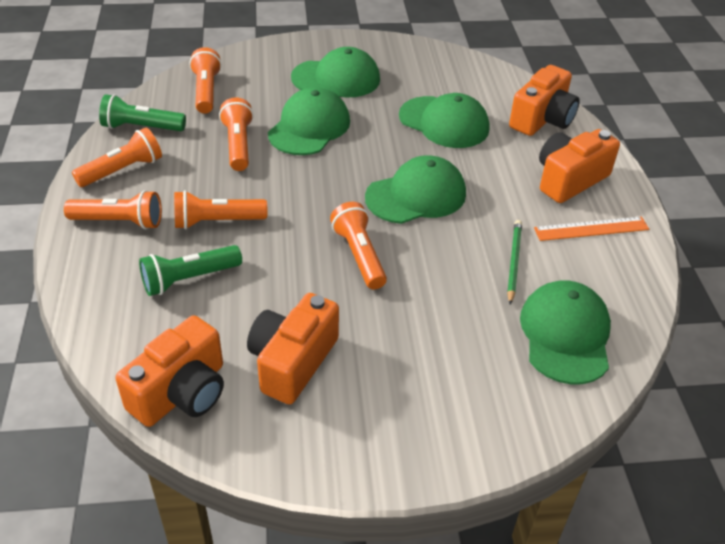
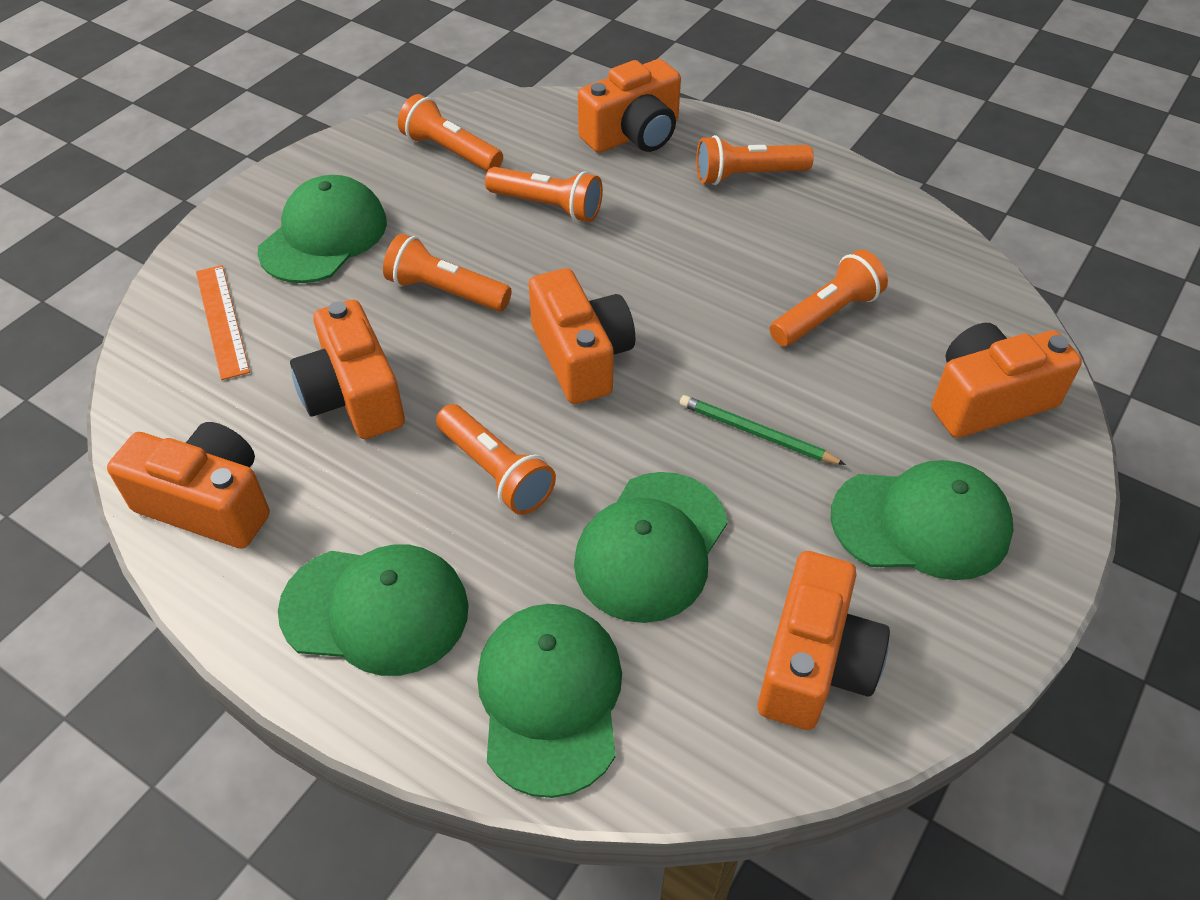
green flashlight: [99,94,186,131] [139,245,242,296] = 2 -> none = 0
orange camera: [116,315,224,427] [247,293,339,404] [509,65,580,136] [539,129,620,203] = 4 -> [107,422,270,549] [290,300,405,439] [529,268,635,404] [578,59,681,153] [758,551,890,730] [931,323,1082,438] = 6

